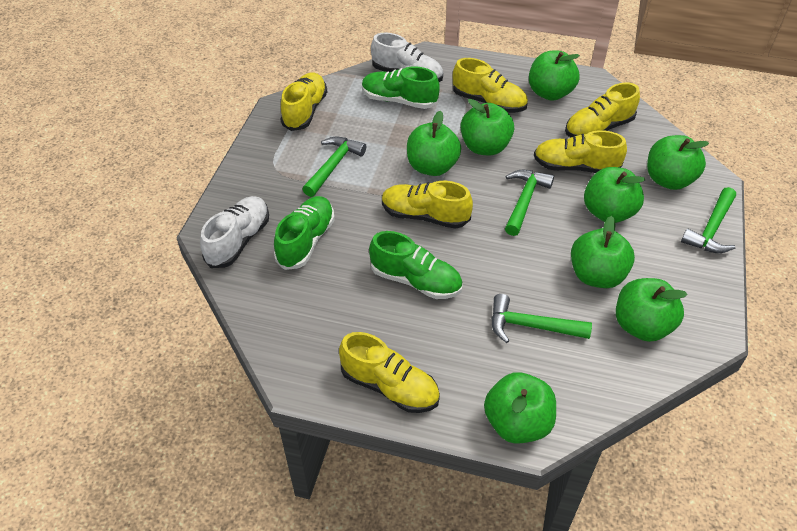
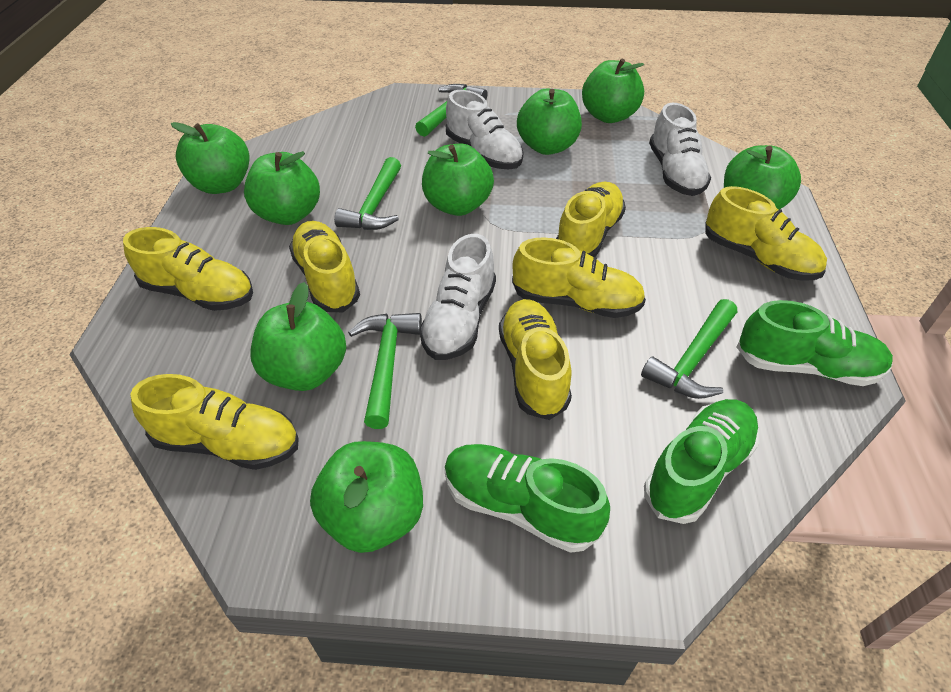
white shoe: [200,196,269,268] [371,33,443,82] = 2 -> [420,234,496,360] [446,90,524,170] [649,103,711,196] = 3
yellow shoe: [280,72,327,131] [339,332,440,413] [382,181,473,229] [453,58,528,113] [534,130,627,173] [565,83,640,137] = 6 -> [123,227,253,311] [130,374,299,470] [289,221,360,312] [499,299,572,420] [512,237,646,318] [556,182,626,257] [705,186,827,280] = 7

